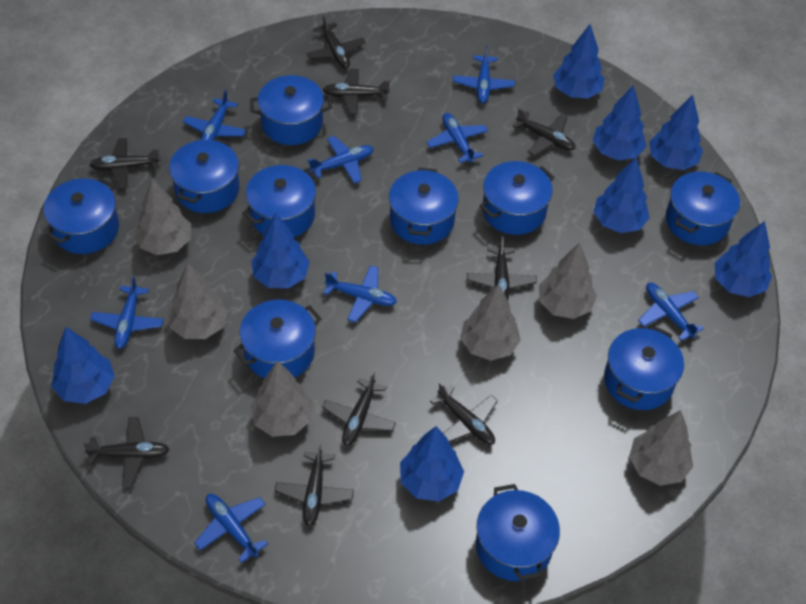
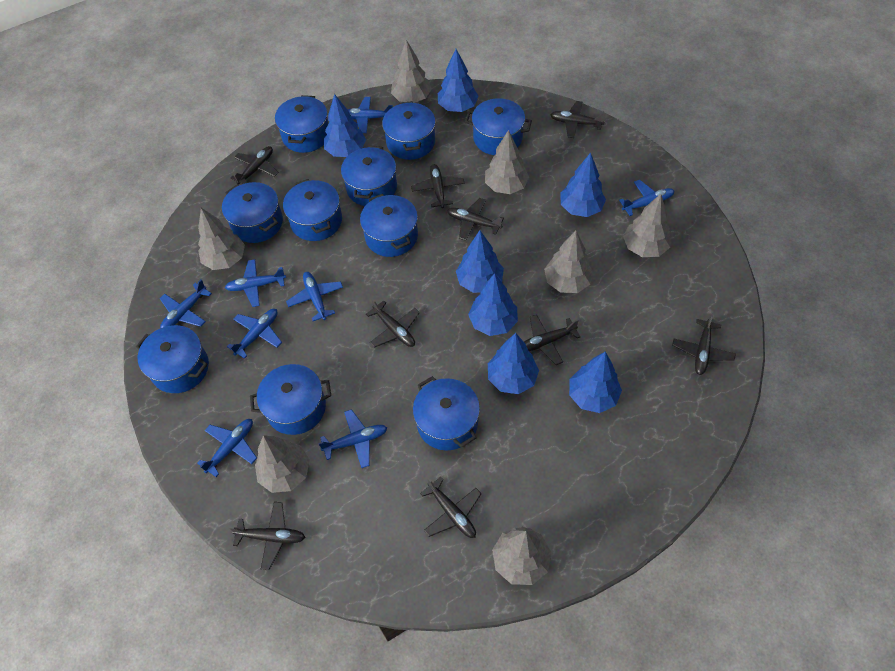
blue tree: [51,327,115,404] [251,213,310,288] [400,426,464,502] [553,24,605,98] [593,85,646,160] [593,158,649,233] [649,95,703,170] [715,221,772,297] = 8 -> [324,94,366,157] [438,49,479,112] [456,230,504,293] [468,273,518,336] [488,333,539,394] [561,153,606,217] [569,352,622,413] = 7
grey tree: [134,178,191,255] [168,263,228,339] [250,361,313,437] [460,284,521,361] [539,242,597,319] [629,410,693,486] = 6 -> [198,208,245,270] [255,435,310,493] [391,40,432,103] [485,130,529,194] [492,526,551,585] [544,230,593,293] [623,194,671,257] = 7

